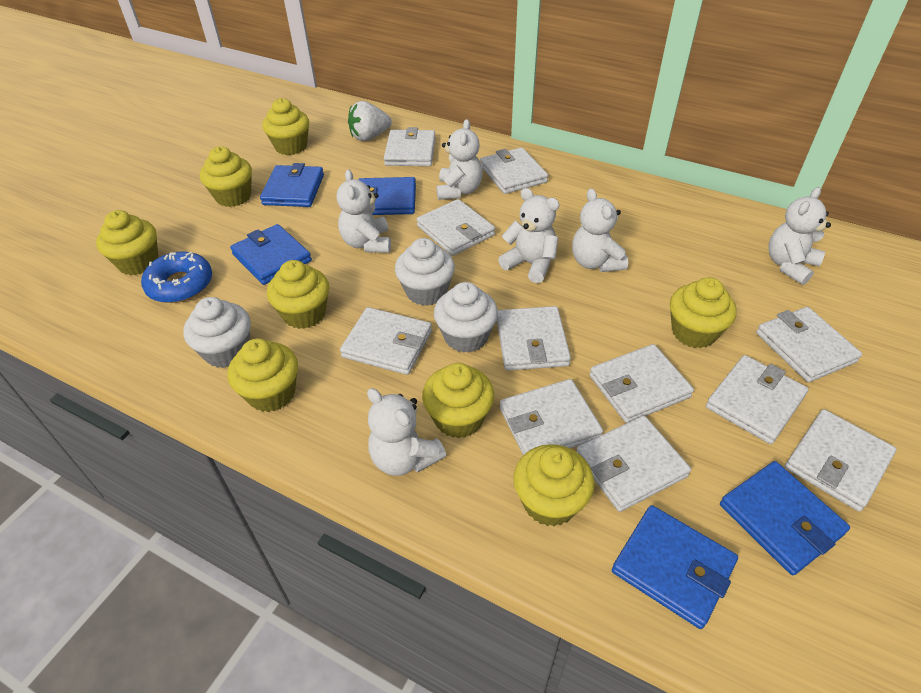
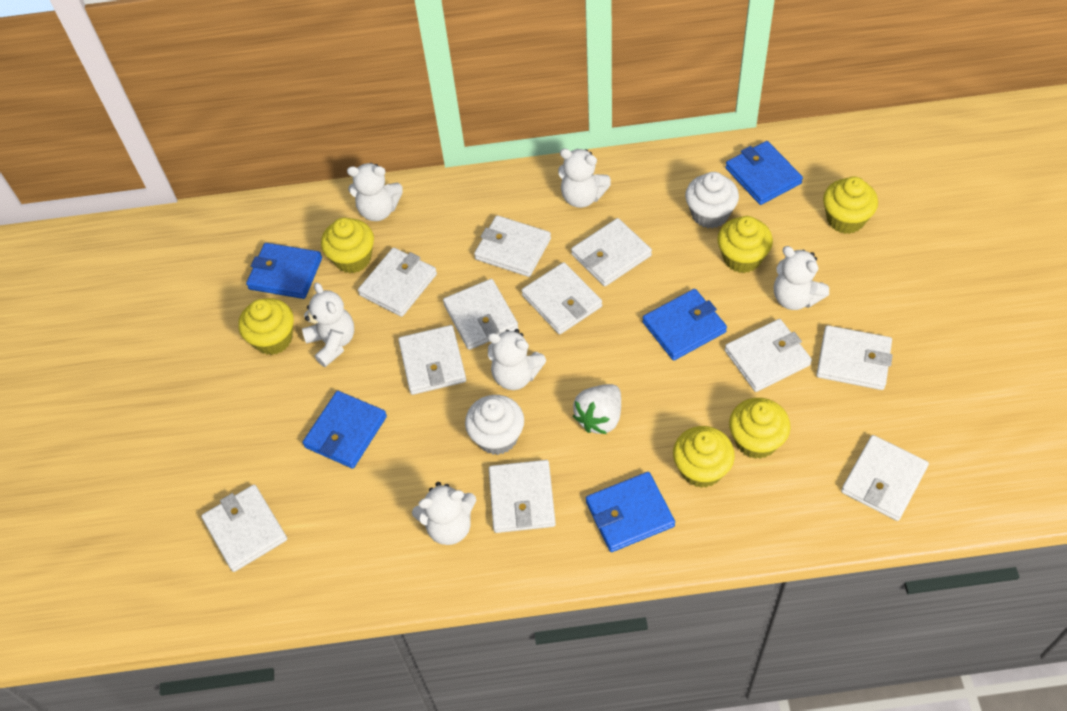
blue donut: [141,251,212,303] = 1 -> none = 0
white cupcake: [183,297,251,368] [395,238,455,306] [434,282,498,353] = 3 -> [465,395,524,455] [685,172,739,229] = 2
yellow cupcake: [96,210,158,275] [200,146,252,207] [227,338,298,412] [262,98,309,155] [267,260,329,329] [422,363,494,438] [514,444,594,526] [670,277,737,348] = 8 -> [238,298,294,355] [321,217,374,273] [673,426,735,488] [717,216,773,273] [729,398,791,459] [823,177,878,234] = 6

